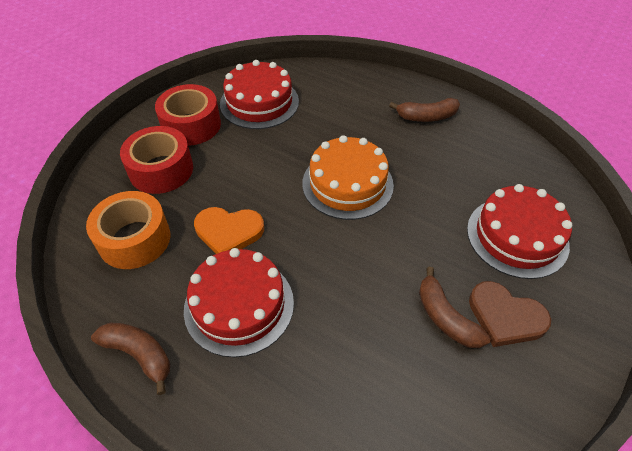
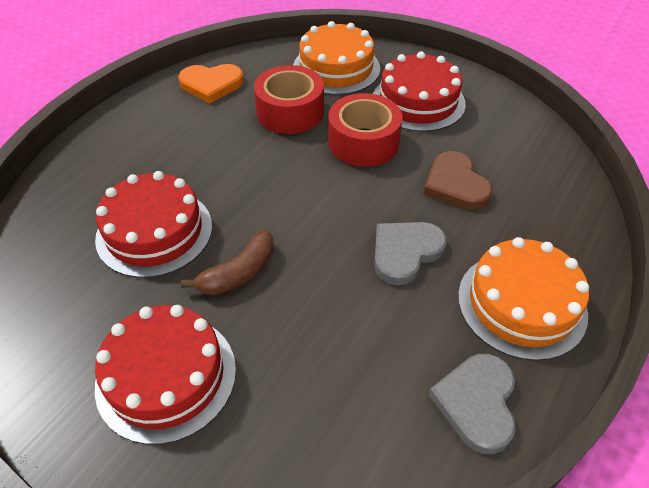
brown banana: [91,323,170,395] [389,98,460,122] [419,267,491,348] = 3 -> [181,230,274,295] = 1
grey heart: none = 0 -> [374,222,447,285] [429,354,516,454] = 2
orange cake: [302,135,394,220] = 1 -> [293,21,380,95] [458,237,589,361] = 2
orange tape: [86,191,170,269] = 1 -> none = 0

